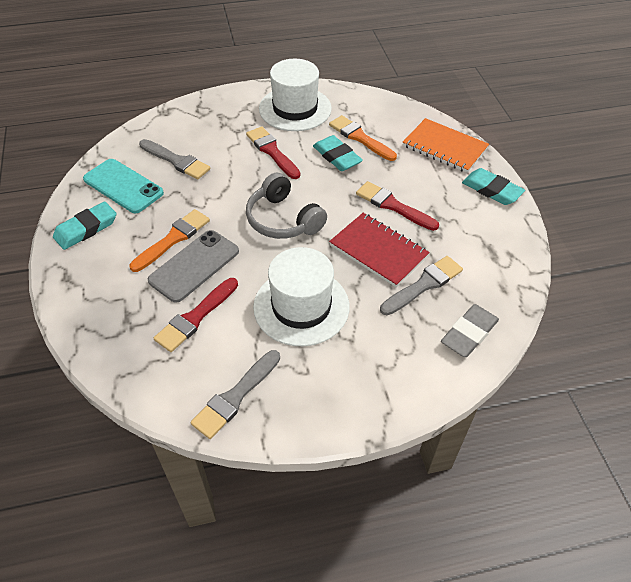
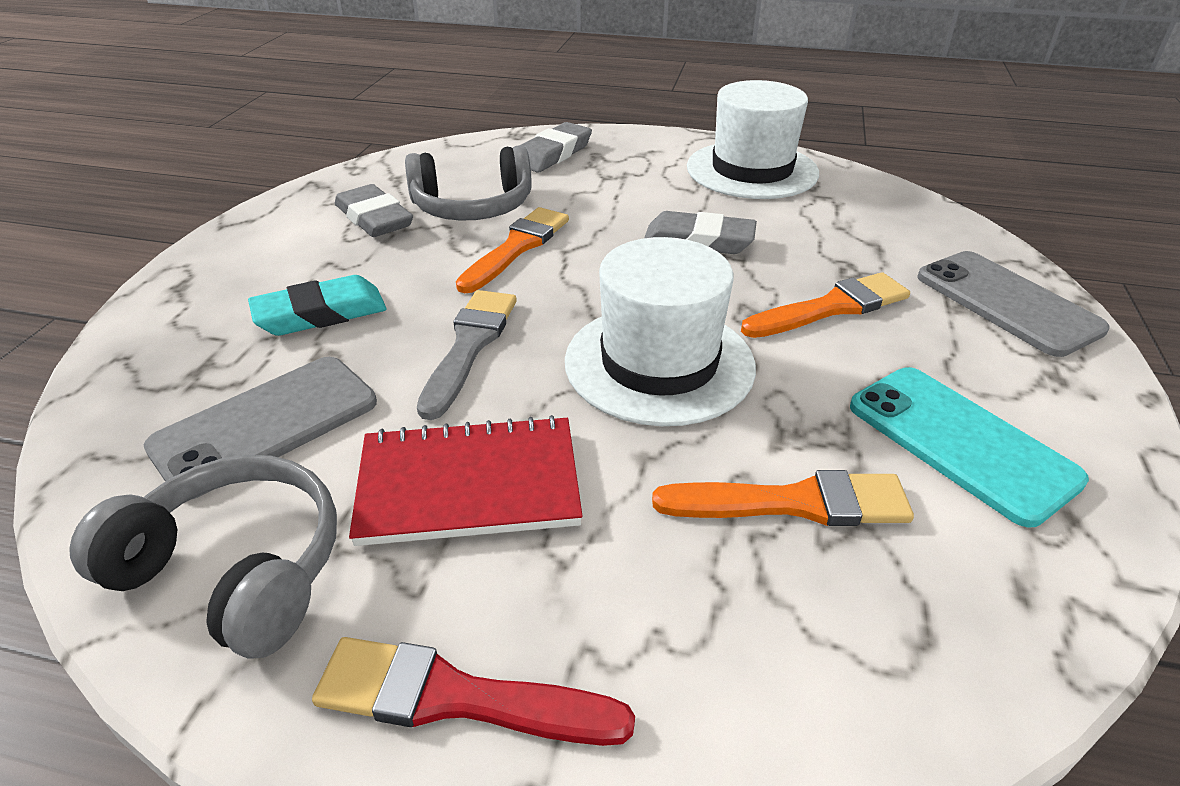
grey brush: [139,139,210,179] [191,350,280,439] [380,256,463,315] = 3 -> [417,290,517,420] = 1
grey eraser: [441,304,499,357] = 1 -> [335,184,413,237] [521,122,592,173] [644,211,757,254] = 3
grey headphones: [246,173,327,239] = 1 -> [69,455,337,659] [405,145,532,221] = 2
grey phone: [148,230,239,303] = 1 -> [144,357,377,499] [917,251,1110,357] = 2
orange brush: [130,209,210,272] [329,115,397,161] = 2 -> [456,207,569,293] [652,470,914,526] [741,272,910,338] = 3
orange notebook: [403,118,489,173] = 1 -> none = 0
red brush: [154,278,238,352] [246,127,300,179] [356,181,439,231] = 3 -> [312,637,635,746] = 1
turquoise eraser: [53,202,117,250] [313,135,363,171] [462,168,525,205] = 3 -> [248,275,387,336] = 1

